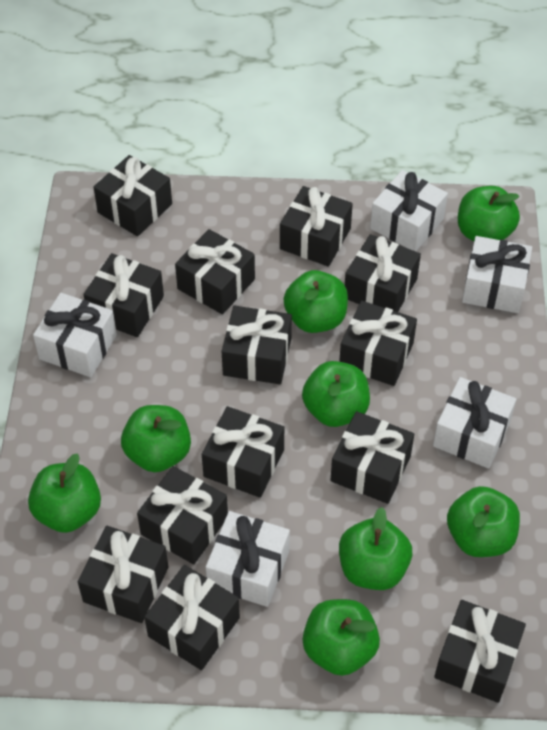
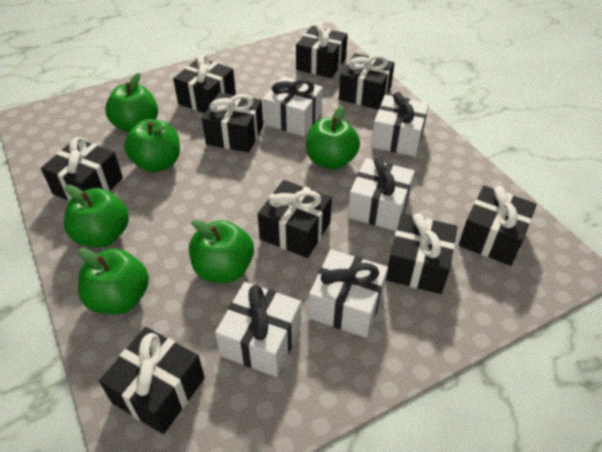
black gift: [78,526,169,623] [84,253,164,337] [94,155,172,236] [137,466,228,564] [144,565,240,670] [175,229,255,314] [202,406,284,498] [222,306,292,384] [280,186,353,267] [330,411,414,504] [339,301,417,386] [345,234,421,312] [434,600,526,703] = 13 -> [41,137,123,201] [99,327,205,434] [173,54,236,113] [202,92,263,153] [258,180,332,258] [296,22,348,78] [339,53,395,109] [386,213,457,294] [459,186,537,266] = 9
green apple: [28,454,101,533] [121,405,191,472] [283,270,348,333] [302,361,370,427] [303,599,380,676] [339,507,412,590] [447,486,520,557] [458,186,520,241] = 8 -> [64,185,129,247] [78,248,149,314] [105,73,158,132] [124,119,180,172] [189,219,254,283] [306,106,360,170] = 6

